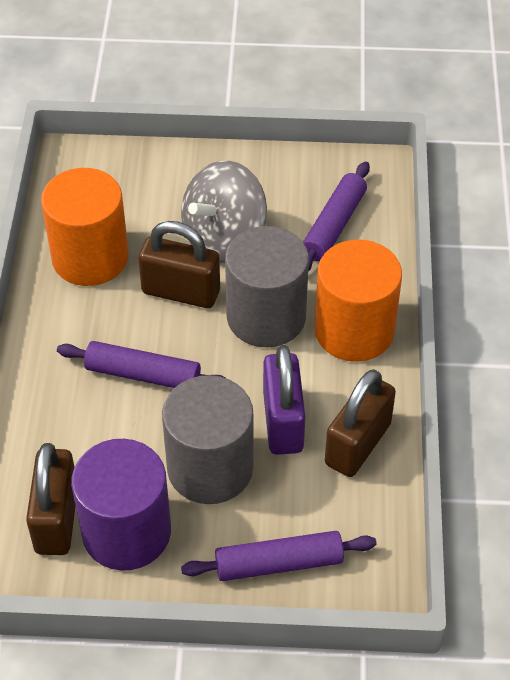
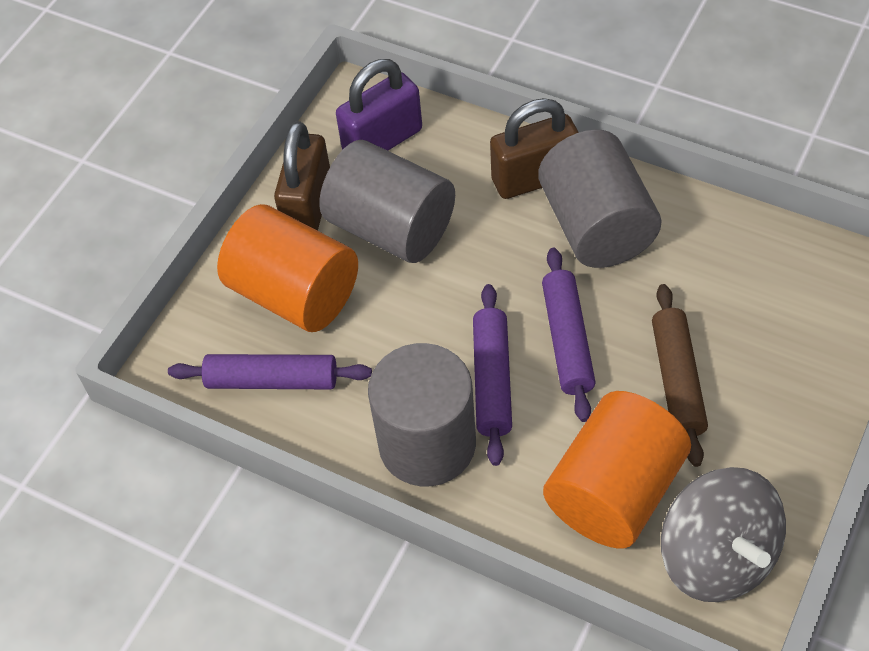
brown padlock: [26,443,75,555] [138,221,220,308] [325,369,396,477] = 3 -> [274,121,330,231] [490,98,579,199] = 2
brown rolling pin: none = 0 -> [652,284,708,467] = 1
grey cylinder: [162,375,254,504] [225,226,309,347] = 2 -> [319,140,455,263] [368,343,476,486] [538,130,661,268] = 3
purple cylinder: [71,439,171,571] = 1 -> none = 0

